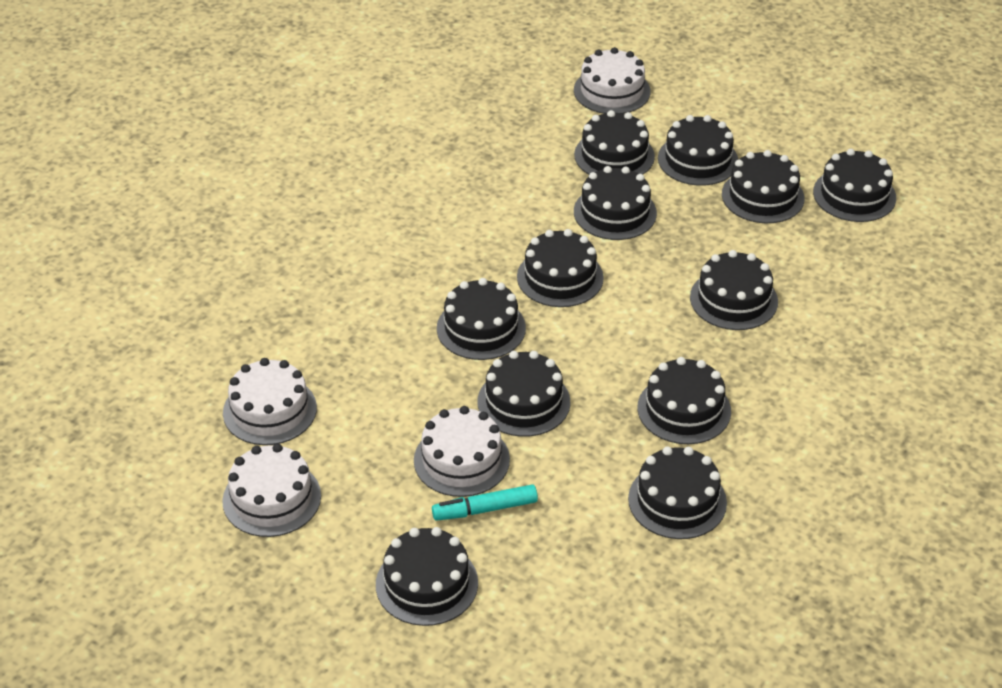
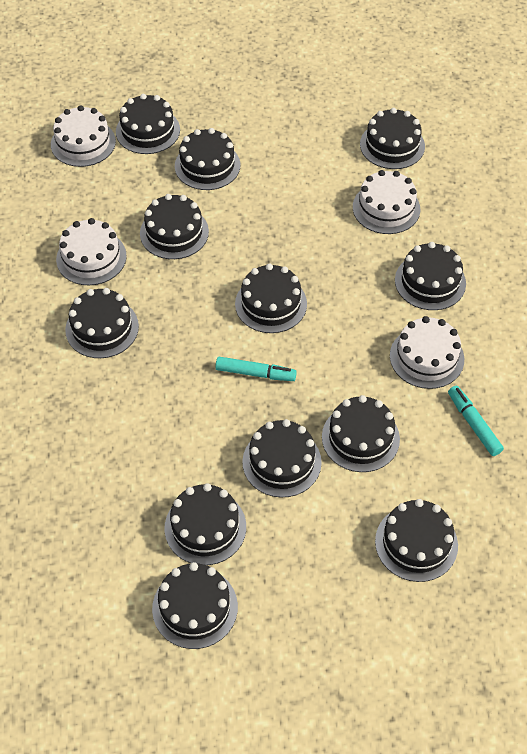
turquoise marker: [432,484,538,521] = 1 -> [215,357,297,381] [448,386,504,456] = 2

